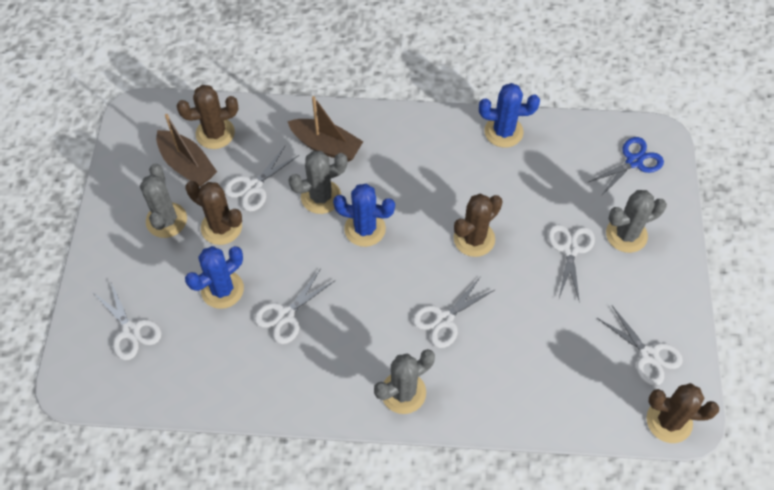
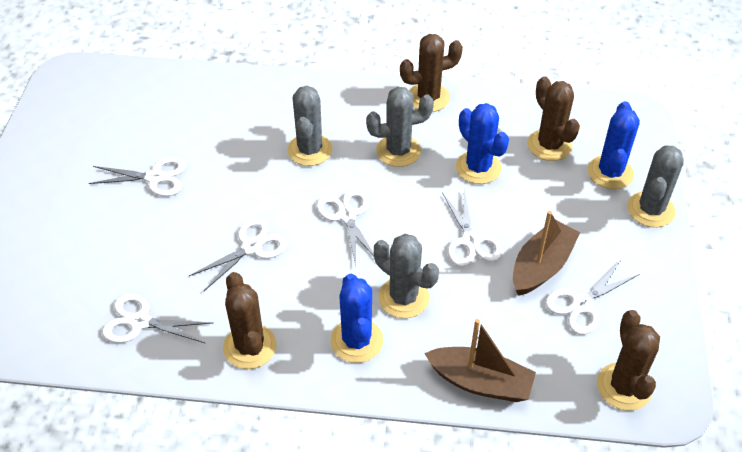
blue scissors: [587,137,664,196] = 1 -> none = 0

